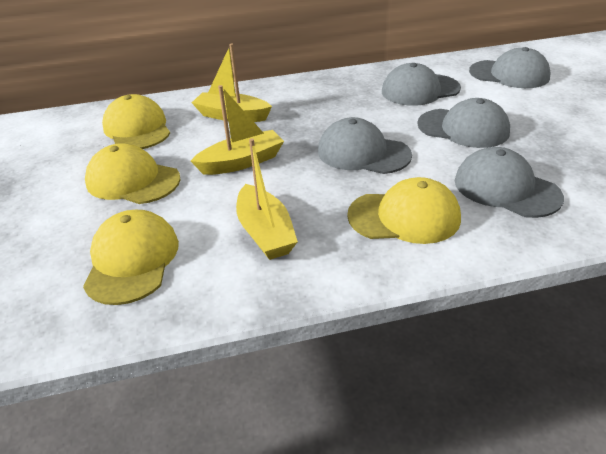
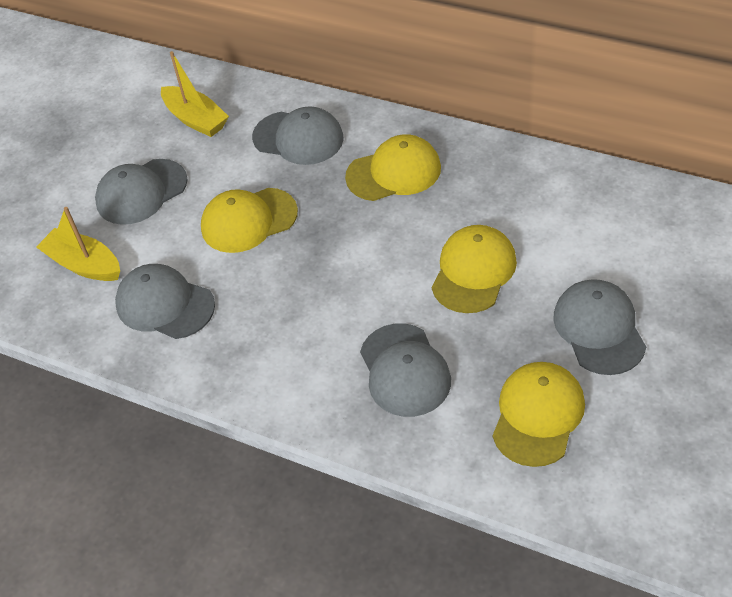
yellow boat: [191,85,284,175] [192,44,272,122] [236,138,298,260] = 3 -> [36,207,120,281] [161,51,229,137] = 2

